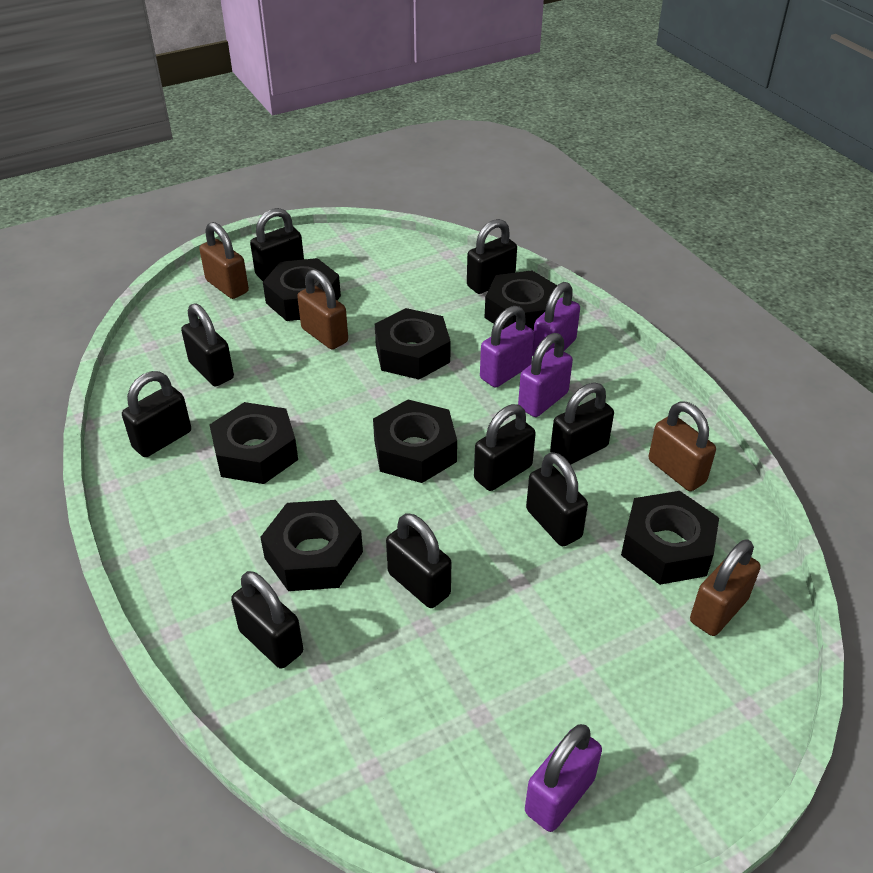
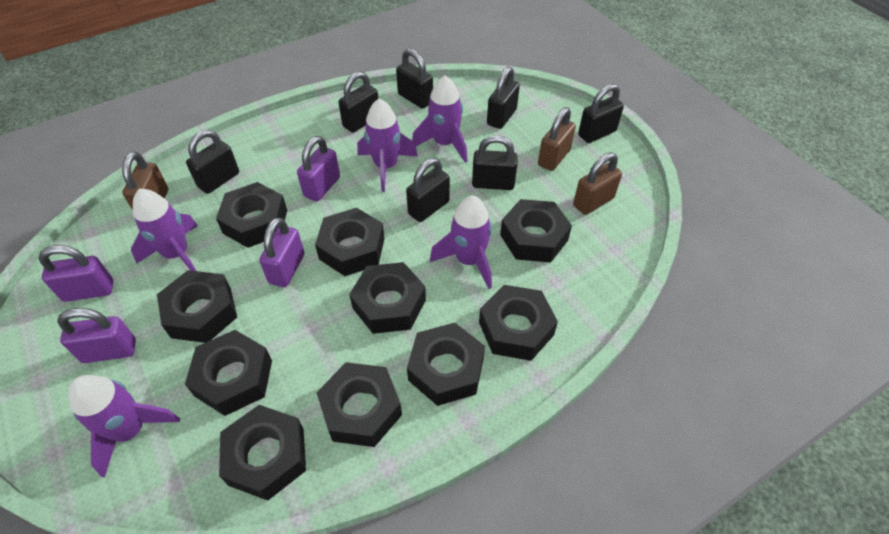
black nut: [209,402,298,484] [260,500,363,591] [263,258,341,321] [373,399,457,483] [375,308,451,379] [484,270,557,331] [621,491,719,585] = 7 -> [157,270,237,343] [185,330,272,416] [216,182,287,248] [219,405,306,501] [315,208,385,276] [316,362,402,447] [349,262,426,334] [407,323,485,406] [479,285,558,361] [500,199,572,262] = 10
black padlock: [122,371,191,457] [181,303,234,386] [231,571,303,669] [250,208,304,281] [386,513,451,608] [467,219,517,294] [474,404,536,491] [526,452,588,546] [550,383,614,465] = 9 -> [186,130,239,194] [338,71,378,133] [396,49,433,109] [406,158,450,222] [472,135,518,190] [487,67,520,129] [578,84,624,143] = 7
brown padlock: [199,222,249,299] [297,269,348,350] [649,401,716,491] [690,539,761,636] = 4 -> [122,152,168,210] [538,107,576,171] [573,152,622,215] = 3
purple rocket: none = 0 -> [68,375,180,478] [131,189,198,271] [357,99,418,192] [412,75,468,163] [430,195,492,289] = 5

